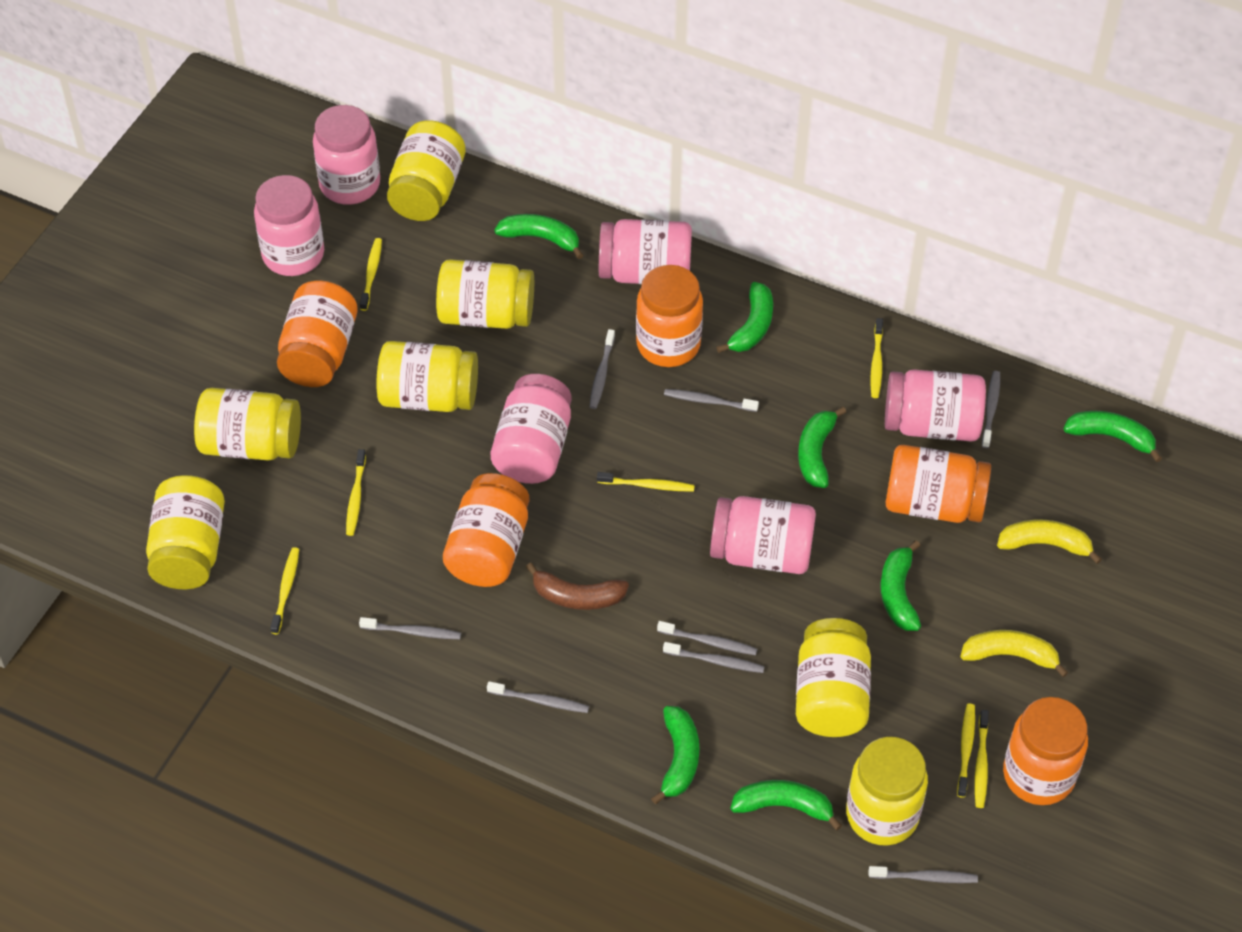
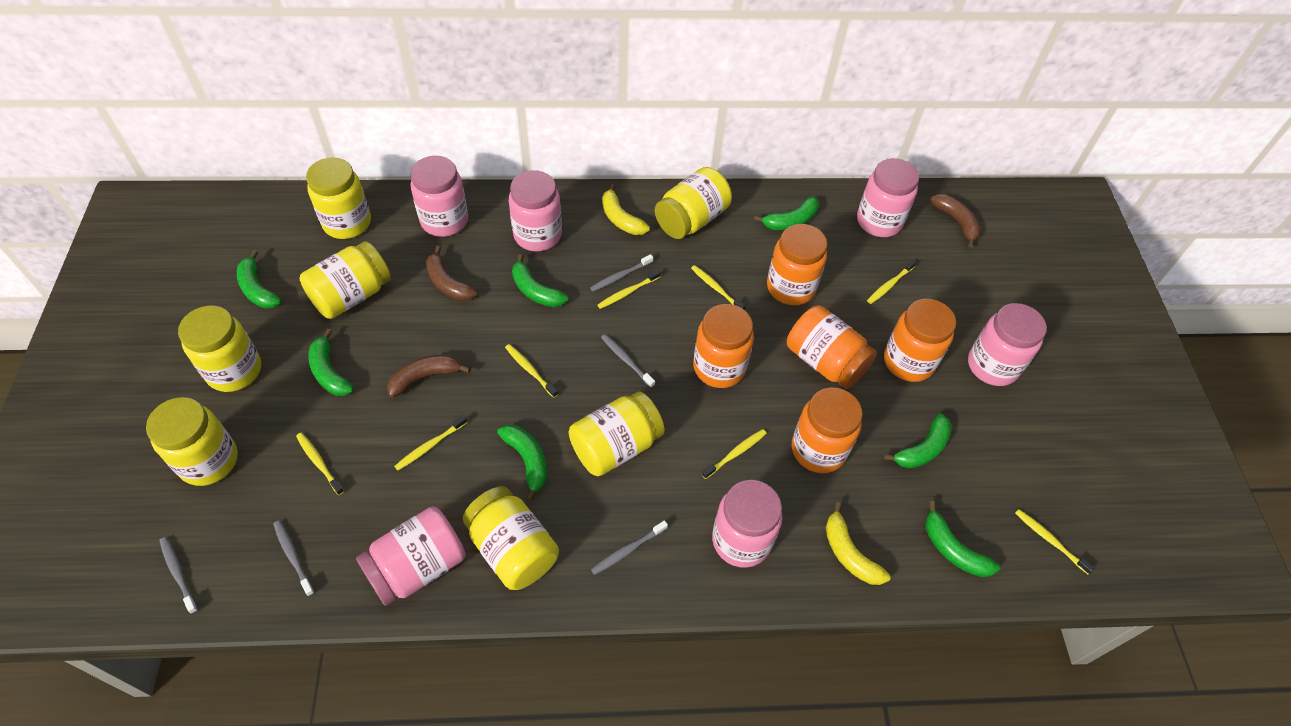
brown banana: [526,562,629,610] = 1 -> [387,354,471,397] [426,246,477,301] [930,194,981,248] = 3
grey toothbrush: [359,617,461,639] [487,681,589,713] [589,329,615,409] [657,621,757,655] [663,642,765,673] [664,389,759,412] [869,866,978,883] [982,371,1000,448] = 8 -> [159,537,198,614] [273,520,315,596] [590,254,653,292] [591,520,668,575] [601,334,655,388] = 5
yellow toothbrush: [270,547,299,634] [346,449,366,536] [360,238,382,311] [597,472,695,492] [870,318,883,398] [957,703,975,798] [975,710,989,808] = 7 -> [296,433,344,495] [394,415,467,471] [505,344,558,398] [597,270,661,309] [691,265,746,310] [702,429,767,479] [867,260,916,304] [1015,509,1095,574] = 8

